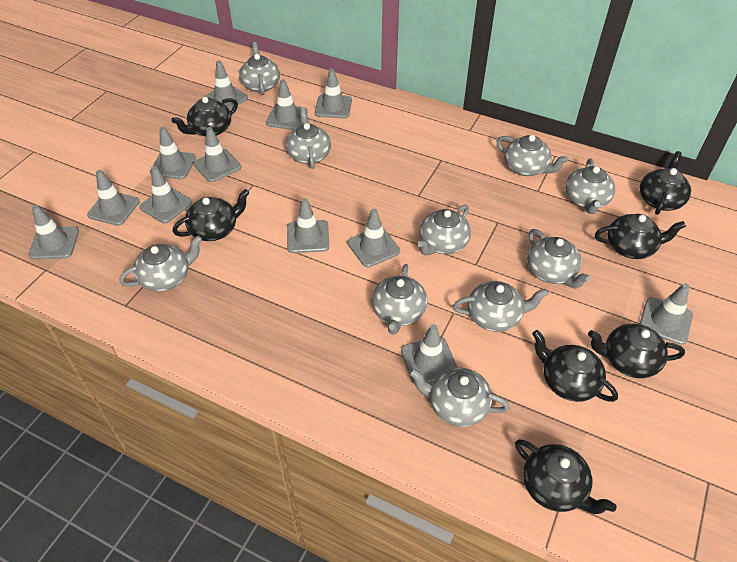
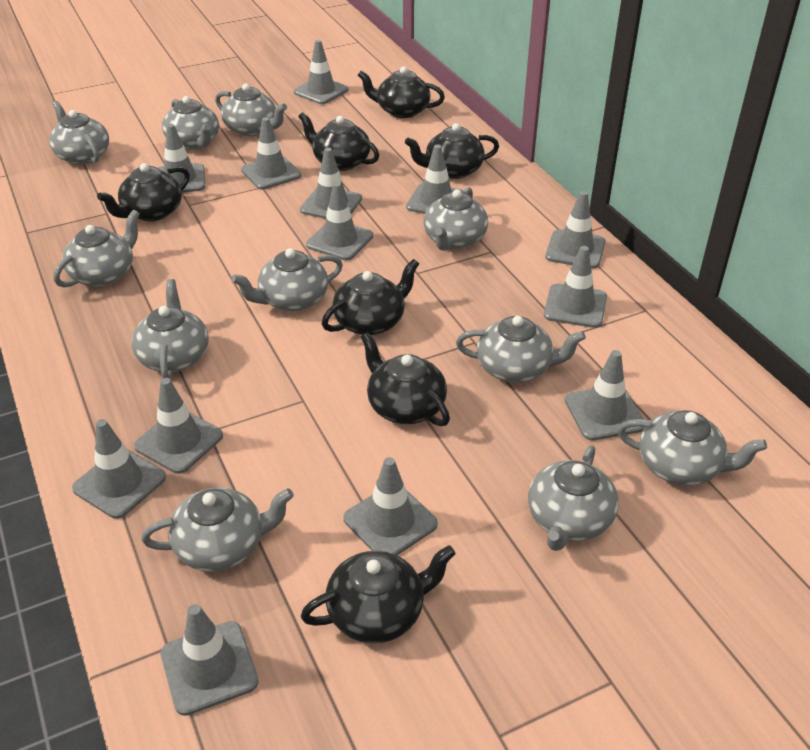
grey teapot: [119,235,202,292] [239,42,280,95] [286,107,331,169] [372,264,427,334] [409,368,510,427] [418,205,471,255] [453,281,549,332] [496,135,569,176] [527,229,591,289] [565,159,615,214] = 10 -> [49,101,109,165] [54,210,140,287] [132,279,209,380] [141,487,294,572] [162,96,219,150] [215,83,287,136] [231,248,343,312] [424,187,488,251] [456,316,586,383] [528,445,619,551] [618,410,767,486] = 11
grey traffic cone: [28,205,79,260] [87,170,140,226] [140,166,192,223] [150,127,196,179] [193,127,241,182] [204,61,248,110] [266,79,308,130] [287,198,329,253] [315,69,352,118] [348,209,400,267] [401,324,458,384] [640,283,693,345] = 12 -> [72,419,166,519] [134,378,223,474] [158,124,205,193] [161,604,259,716] [241,117,301,189] [294,40,349,104] [300,148,362,219] [306,182,373,260] [343,457,438,555] [406,145,464,214] [544,246,607,328] [545,191,605,269] [565,350,645,441] = 13

